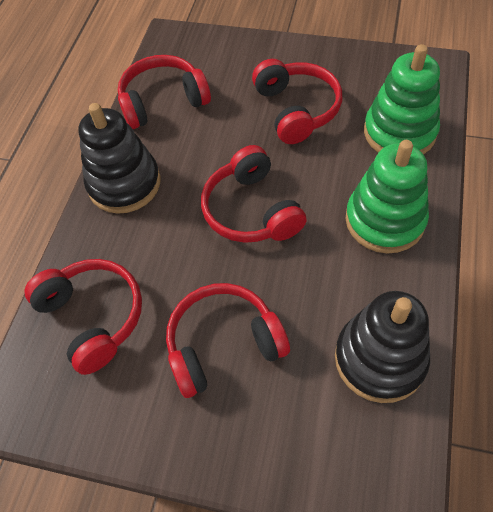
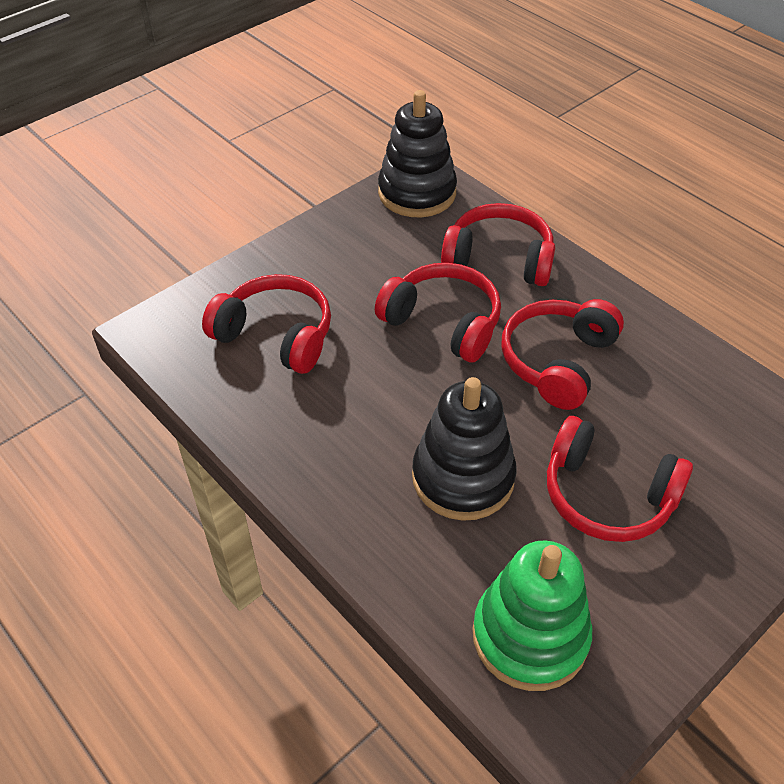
green stacking toy: [345,140,429,253] [364,44,440,154] = 2 -> [473,540,592,691] = 1

